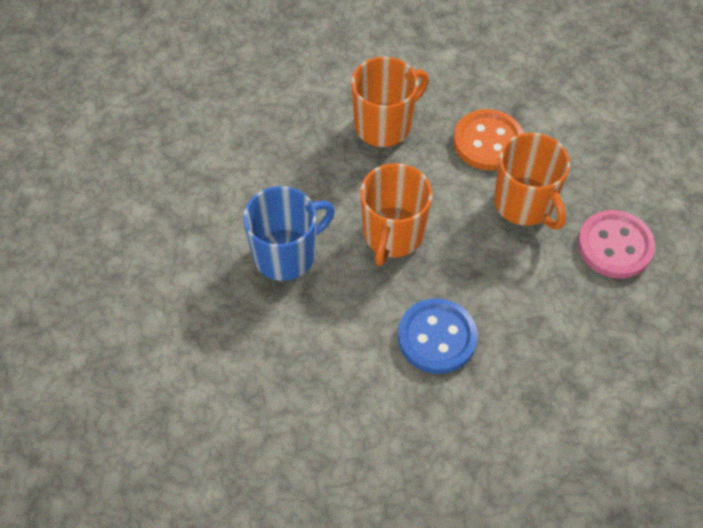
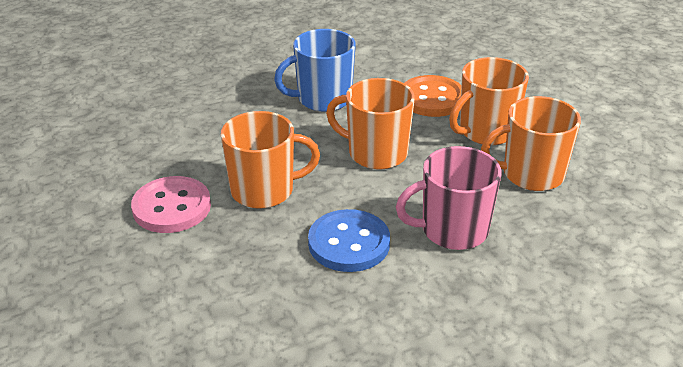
orange mug: [351,57,429,147] [360,163,433,266] [494,133,570,229] = 3 -> [221,111,320,209] [326,78,415,170] [449,57,529,145] [481,96,581,191] = 4
pink mug: none = 0 -> [396,146,502,250] = 1

